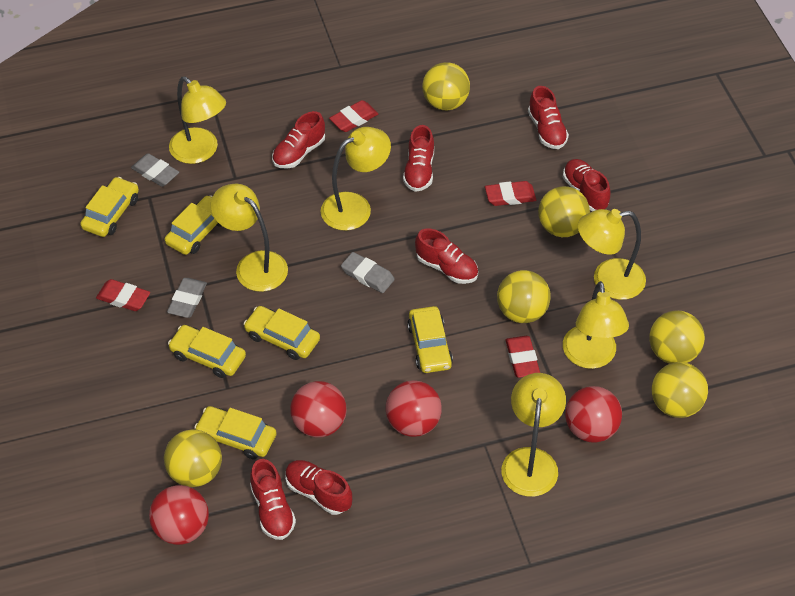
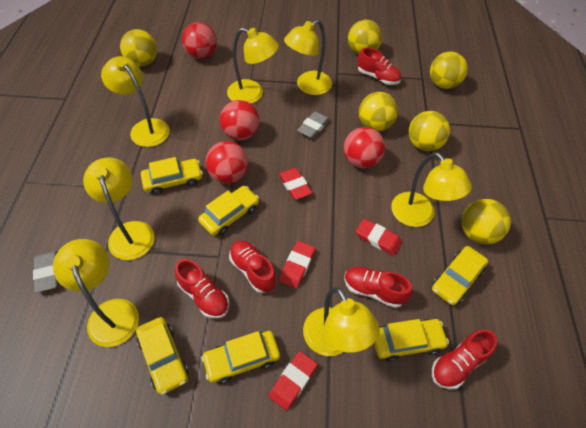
grey eraser: [131,153,179,187] [167,278,207,318] [341,252,395,293] = 3 -> [33,251,59,293] [297,111,330,138] = 2
red shoe: [250,459,296,540] [272,111,325,169] [285,460,352,515] [403,125,434,192] [415,229,478,284] [528,86,569,149] [563,159,610,211] = 7 -> [175,259,229,319] [229,241,276,293] [344,267,412,308] [357,48,401,85] [432,329,497,389] = 5
yellow lamp: [169,77,226,164] [211,184,288,292] [321,127,391,231] [501,373,566,497] [563,281,629,369] [578,209,646,300] = 6 -> [53,239,139,347] [83,157,155,260] [101,56,170,147] [227,28,279,104] [284,19,332,95] [303,287,380,356] [391,152,472,227] = 7

